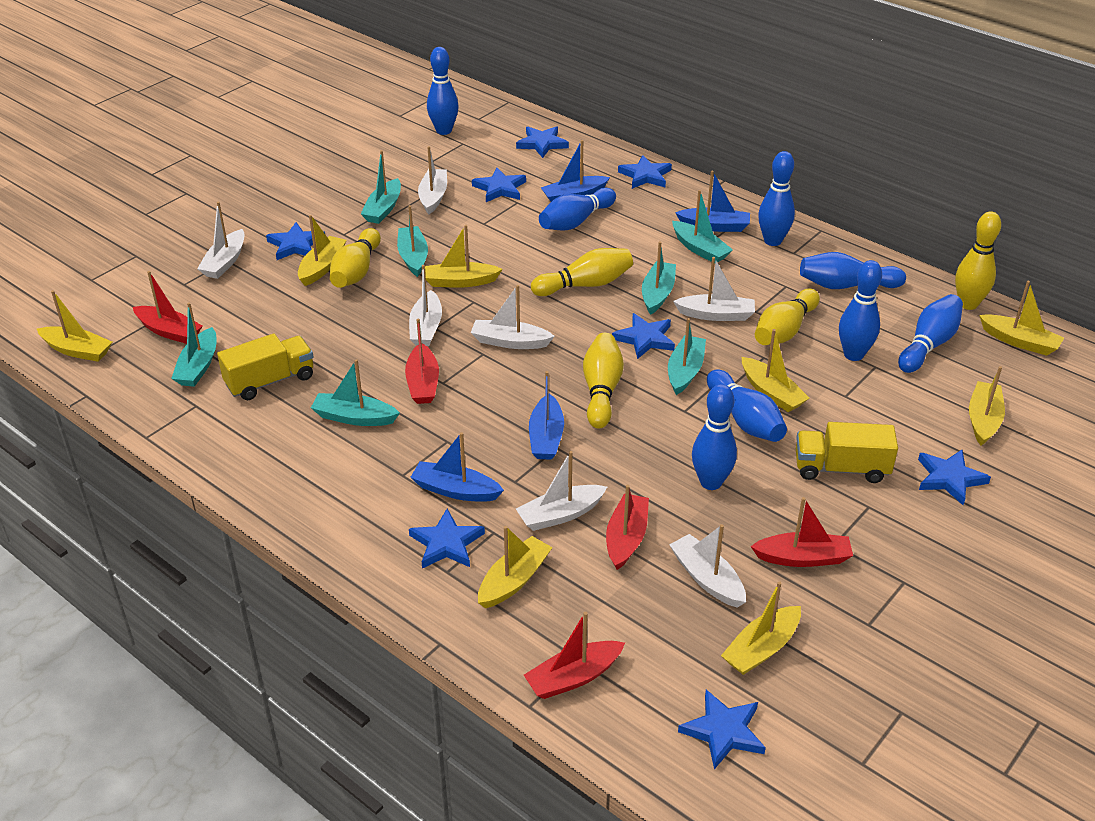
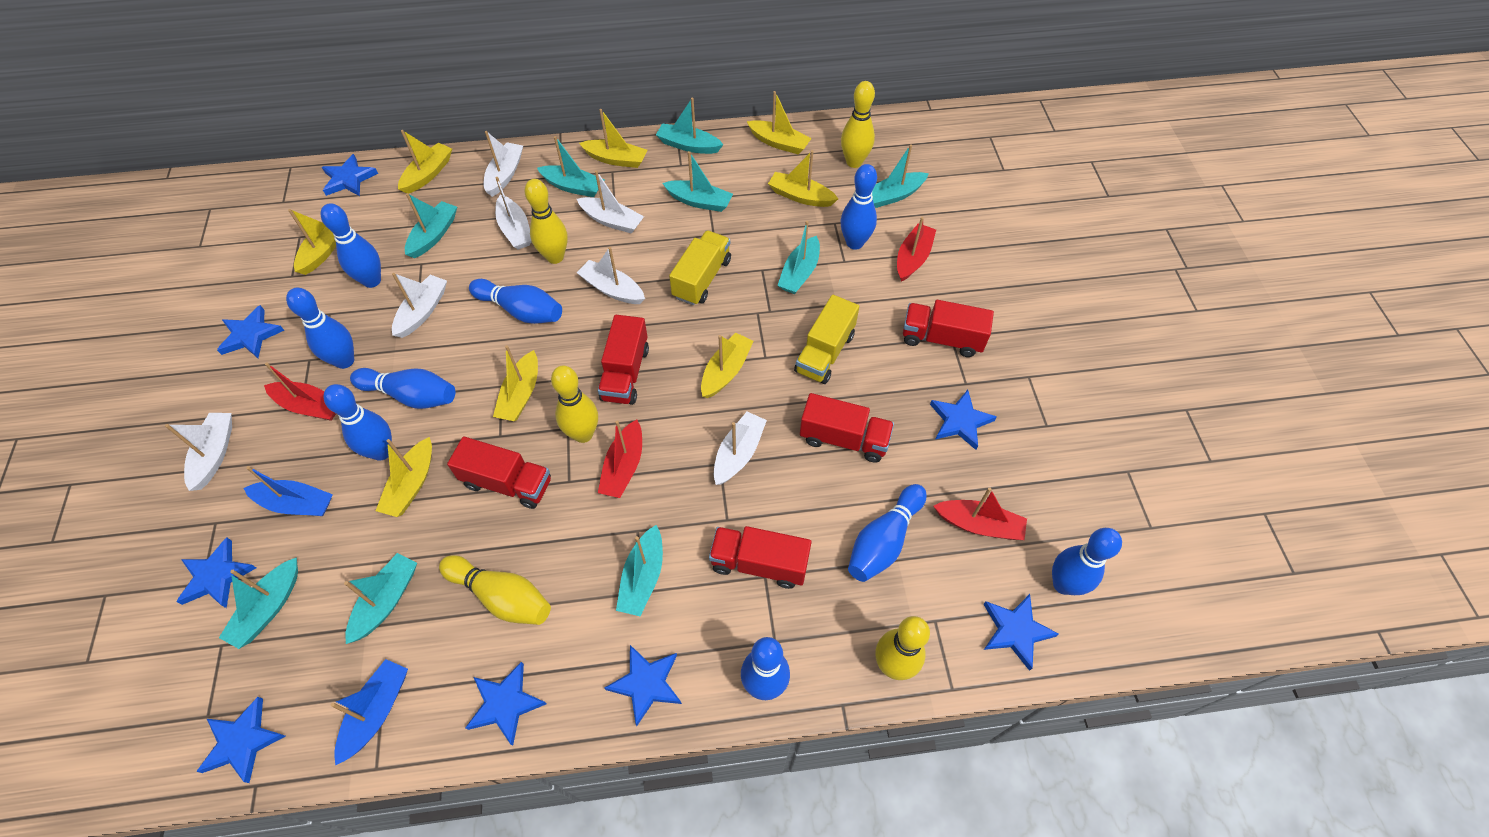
blue boat: [410,432,504,502] [529,371,564,460] [541,140,610,202] [675,170,750,232] = 4 -> [243,466,333,516] [331,659,408,766] = 2
blue bowling pin: [427,47,459,135] [539,188,616,230] [692,384,737,490] [707,370,787,442] [758,151,795,246] [800,252,906,289] [839,260,882,361] [898,294,963,373] = 8 -> [286,288,354,369] [320,203,381,288] [323,384,392,461] [350,368,455,409] [469,279,562,324] [741,637,790,700] [841,164,877,250] [848,484,927,582] [1052,528,1122,595] = 9
red boat: [133,271,202,344] [405,319,439,404] [524,612,625,699] [606,485,649,570] [751,497,853,567] = 5 -> [264,362,336,421] [598,420,642,498] [897,217,936,282] [934,487,1027,540] = 4
red truck: none = 0 -> [447,436,551,509] [598,315,649,405] [709,526,812,589] [800,393,894,463] [903,300,994,357] = 5
turquoise boat: [171,302,216,387] [311,359,400,426] [361,150,401,224] [397,205,428,277] [642,241,676,315] [668,318,706,395] [672,190,733,263] = 7 -> [219,557,298,649] [344,553,417,644] [405,193,457,258] [537,136,604,197] [616,525,663,616] [656,98,723,154] [663,151,733,212] [777,221,820,294] [872,144,929,208] = 9

